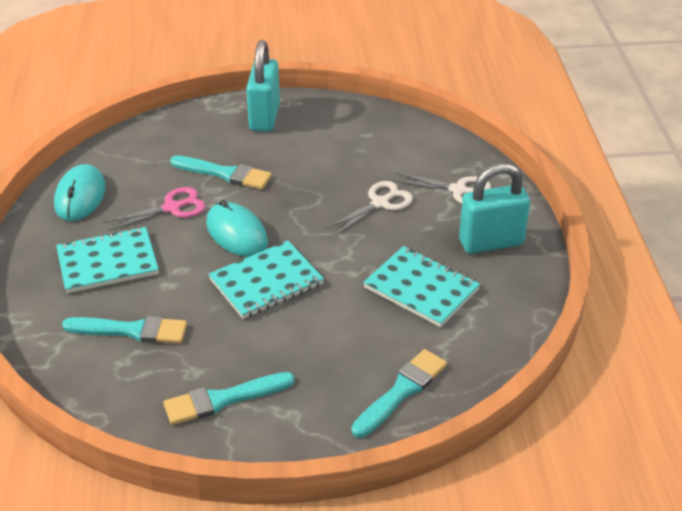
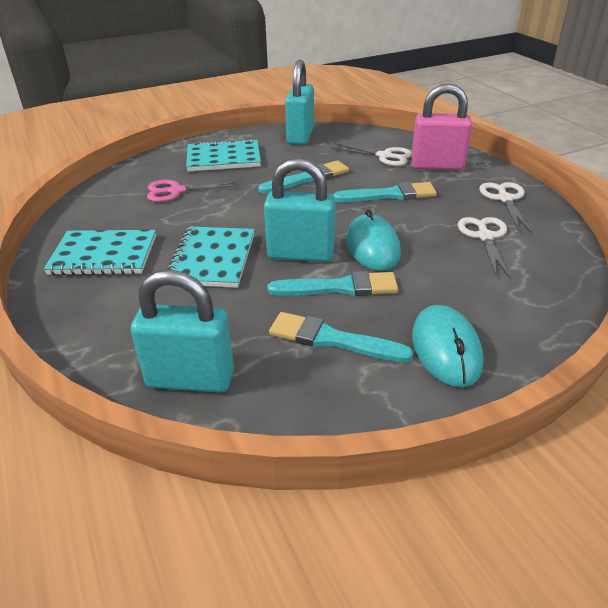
pink padlock: none = 0 -> [411,83,472,170] = 1
turquoise padlock: [246,40,280,132] [459,163,530,254] = 2 -> [131,270,234,393] [264,158,335,262] [285,60,314,145] = 3
white scissors: [326,181,413,236] [392,172,491,204] = 2 -> [330,143,412,166] [458,217,510,278] [479,182,531,232] = 3

